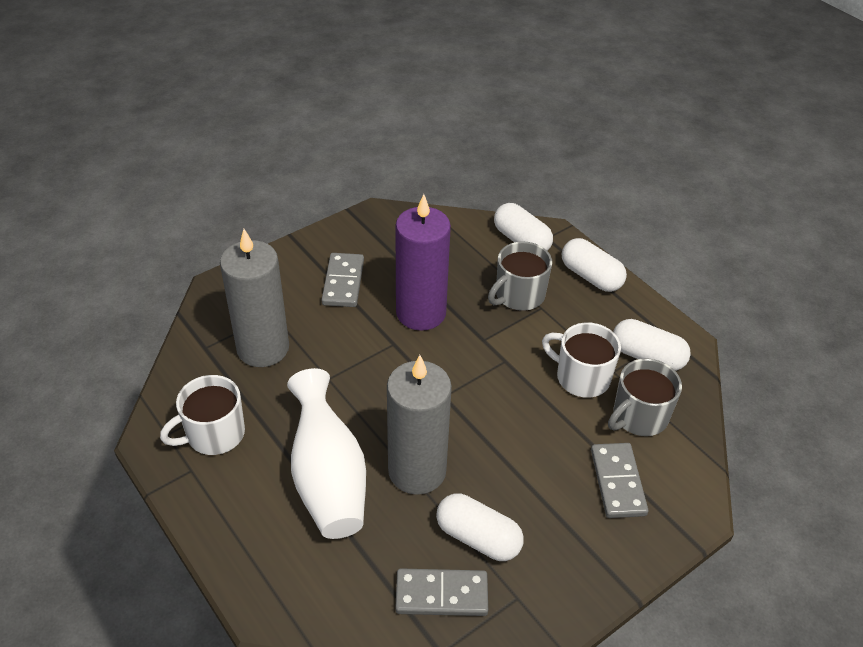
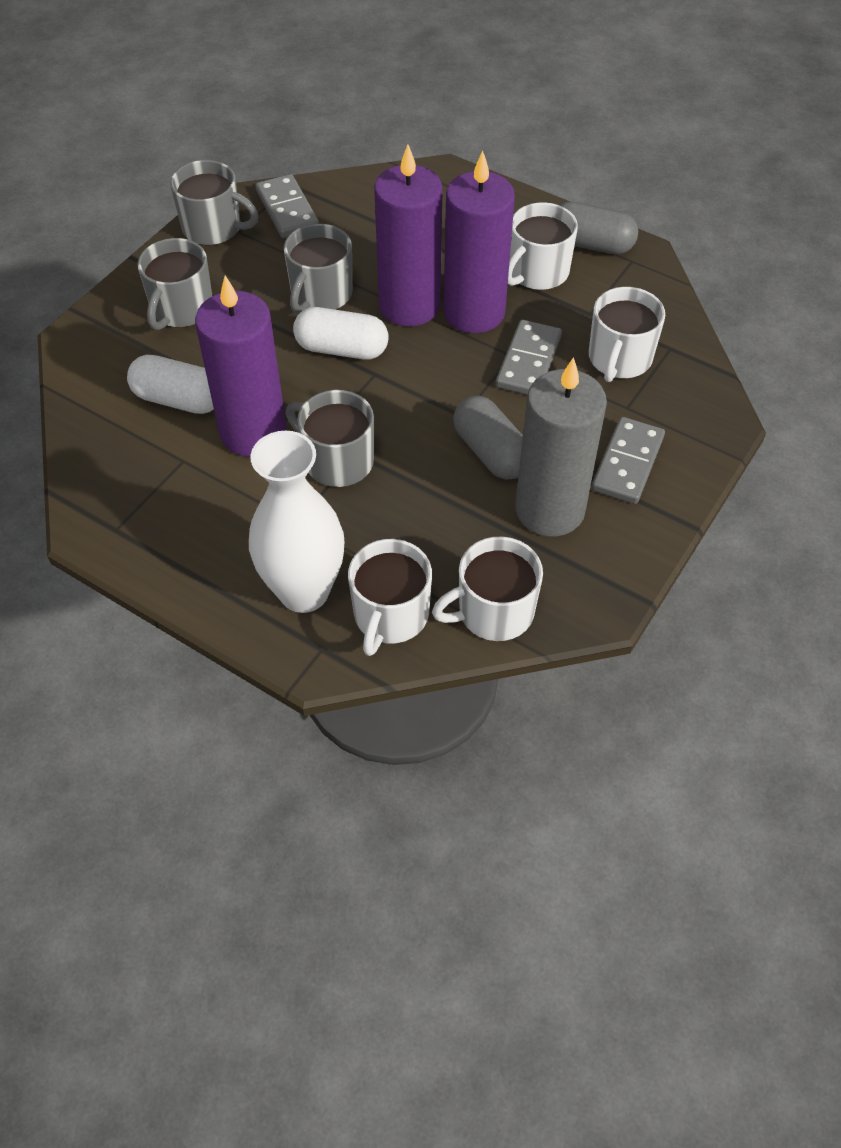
grey candle: [220,229,289,367] [387,355,452,495] = 2 -> [515,357,607,537] = 1
grey capsule: none = 0 -> [453,396,523,480] [560,202,638,254] = 2
grey mug: [488,241,552,311] [608,358,682,436] = 2 -> [138,238,212,330] [170,160,259,245] [284,224,353,314] [286,390,374,487] = 4
purple candle: [395,194,451,331] = 1 -> [195,276,287,457] [374,144,443,326] [444,151,515,333] = 3
white capsule: [436,493,524,561] [494,203,553,251] [562,238,627,292] [613,319,691,371] = 4 -> [127,355,214,414] [293,307,389,359] = 2
white mug: [160,375,245,455] [542,322,621,398] = 2 -> [348,539,432,656] [432,537,543,641] [508,202,578,290] [589,287,665,382] = 4

